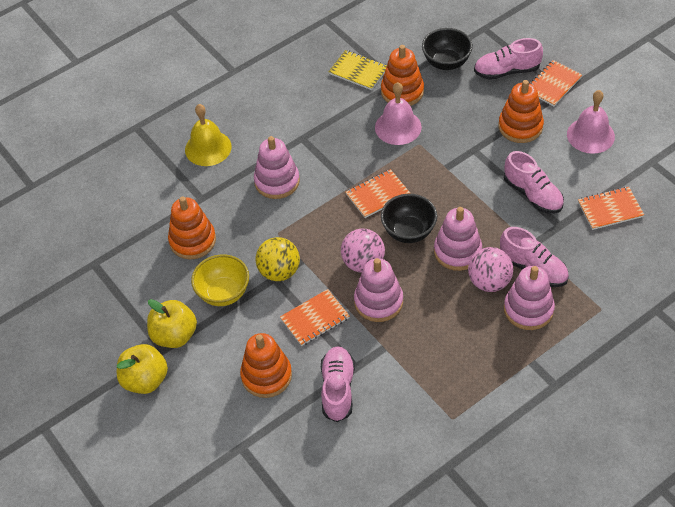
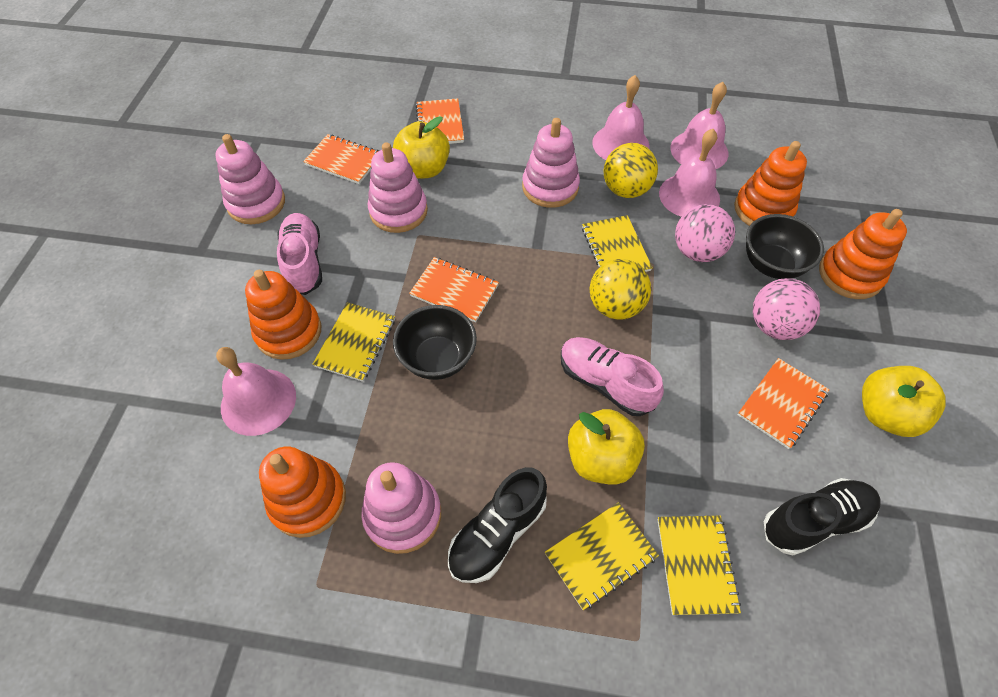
black shoe: none = 0 -> [448,467,547,583] [764,478,880,556] = 2
pink bell: [375,82,422,145] [567,90,615,154] = 2 -> [216,347,296,436] [592,75,650,160] [659,129,720,217] [670,82,728,169] = 4
pink shoe: [321,346,355,422] [474,38,543,80] [500,227,569,287] [504,151,564,214] = 4 -> [277,213,322,295] [561,337,664,416] = 2
yellow apple: [117,344,168,394] [147,299,197,348] = 2 -> [393,116,450,179] [568,409,645,485] [862,366,946,437] = 3
yellow ball: [256,237,300,281] = 1 -> [590,259,651,319] [604,143,658,198] = 2
yellow bell: [185,104,232,166] = 1 -> none = 0
yellow bowl: [191,254,249,306] = 1 -> none = 0
yellow notebook: [328,50,387,90] = 1 -> [312,302,395,382] [545,502,659,610] [582,215,653,272] [658,516,741,615] = 4

